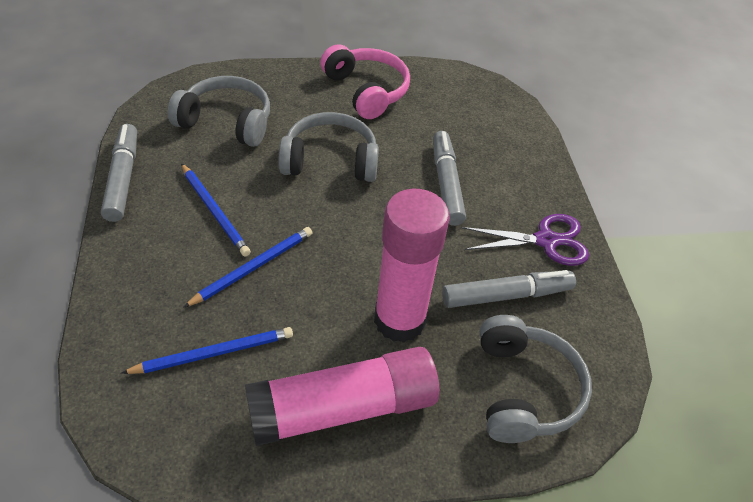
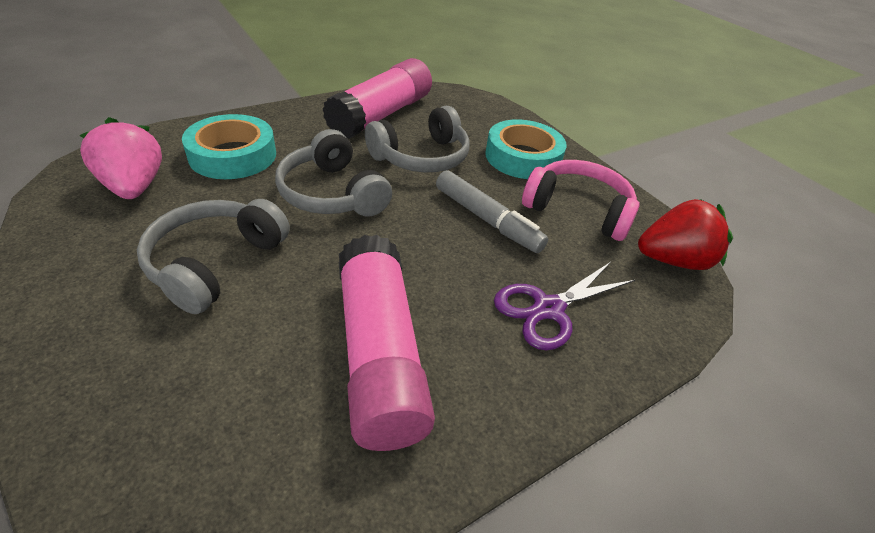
blue pencil: [121,327,293,374] [181,163,251,256] [183,227,312,308] = 3 -> none = 0
grey marker: [101,124,137,222] [433,131,466,226] [442,270,576,308] = 3 -> [436,170,548,253] = 1
pink strawberry: none = 0 -> [79,117,162,199] = 1
red strawberry: none = 0 -> [638,199,733,270] = 1
turquoise tape: none = 0 -> [182,114,276,179] [485,119,567,179] = 2

